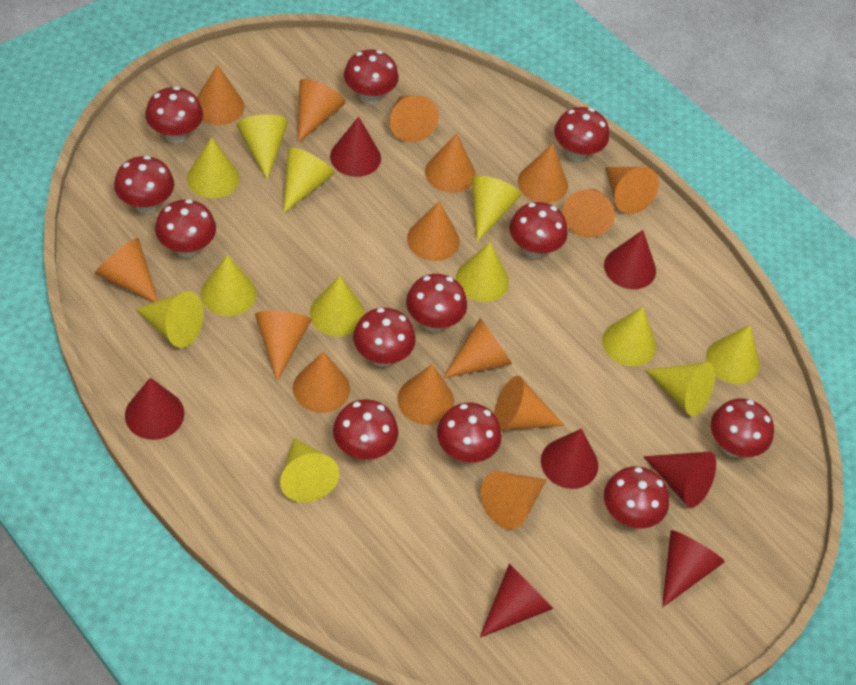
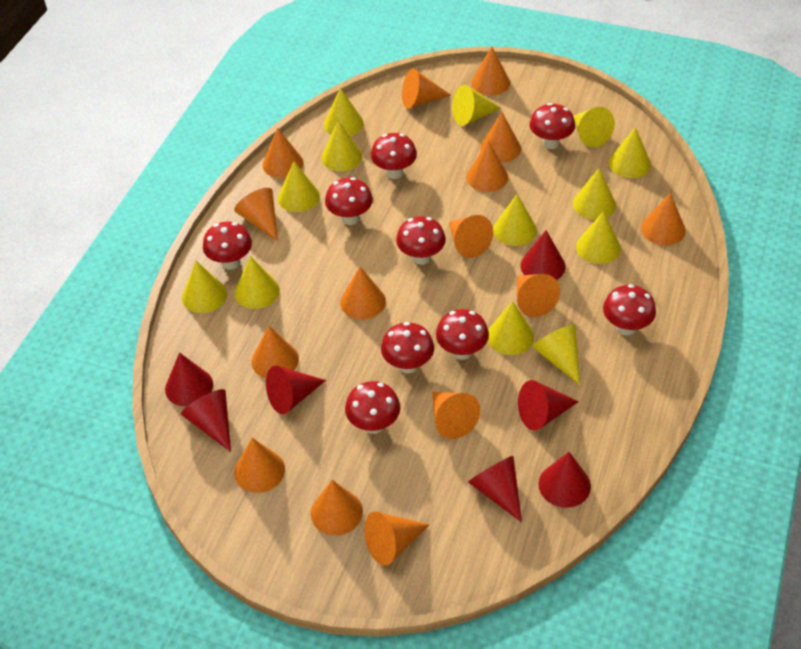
red mushroom: [114,156,174,214] [145,86,203,143] [155,199,216,258] [333,399,398,460] [344,49,399,104] [353,308,416,367] [406,274,467,332] [437,403,502,463] [510,202,568,258] [554,107,609,162] [604,466,669,528] [711,398,774,457] = 12 -> [203,221,252,270] [325,177,373,225] [345,381,400,434] [371,133,417,179] [381,322,434,374] [396,216,446,265] [436,309,489,360] [530,103,575,149] [603,284,656,335] = 9
yellow cone: [135,291,204,348] [187,137,240,198] [201,255,256,316] [237,115,288,181] [280,438,340,503] [283,147,335,214] [310,276,365,337] [456,242,509,302] [472,176,521,242] [602,307,656,366] [645,362,715,416] [706,325,760,384] = 12 -> [182,261,227,313] [235,256,280,309] [278,162,320,212] [321,121,362,171] [324,88,364,136] [452,85,501,126] [488,301,534,355] [493,194,537,246] [532,324,580,385] [573,107,615,147] [573,168,616,220] [576,211,621,264] [609,127,651,178] = 13

